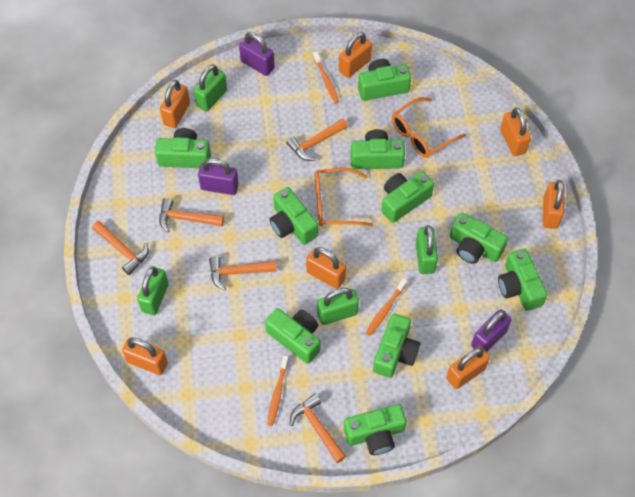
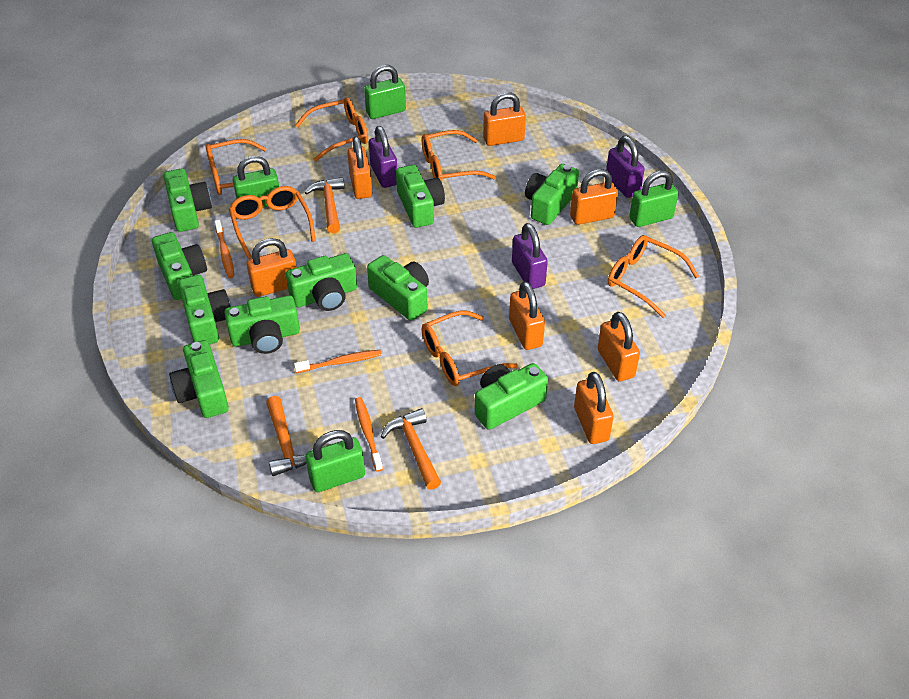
orange glasses: [315,168,373,226] [392,97,466,158] = 2 -> [206,139,266,195] [229,186,316,259] [295,97,368,162] [421,311,518,386] [422,130,496,182] [608,235,699,318] = 6
orange hammer: [92,221,149,275] [159,198,224,232] [209,256,277,290] [286,118,348,161] [290,393,346,463] = 5 -> [266,396,313,476] [304,177,344,233] [381,408,441,490] = 3

